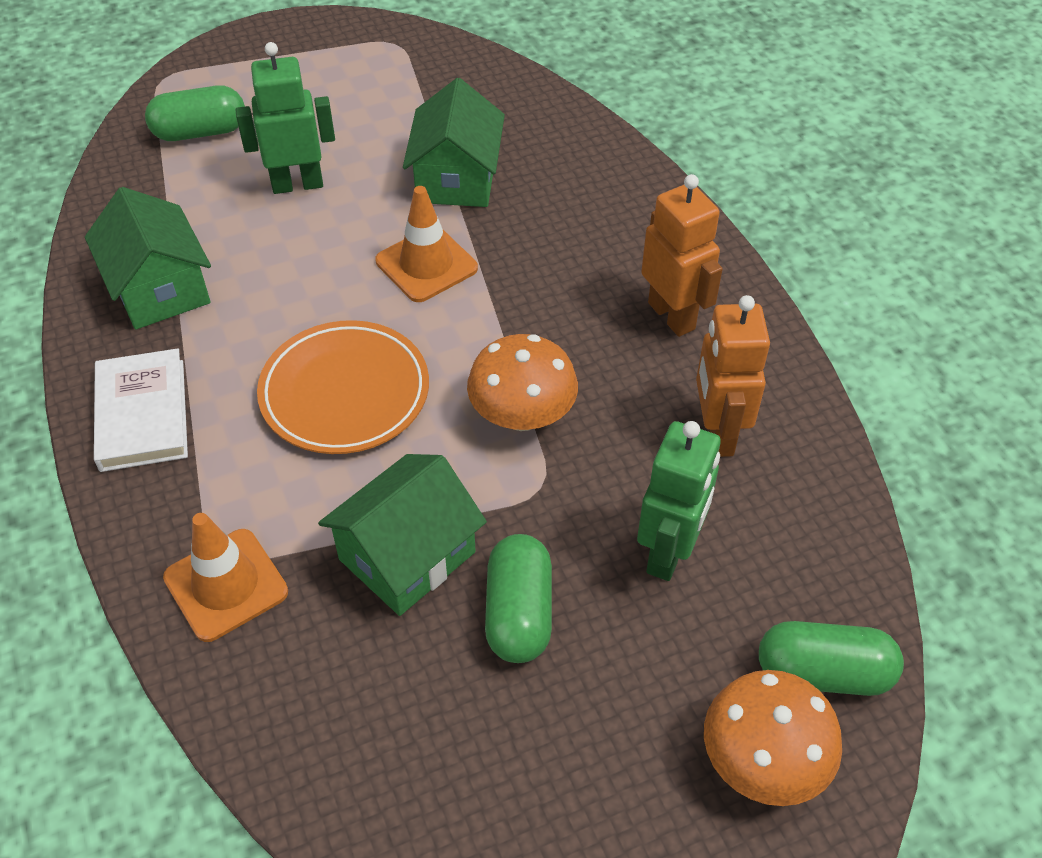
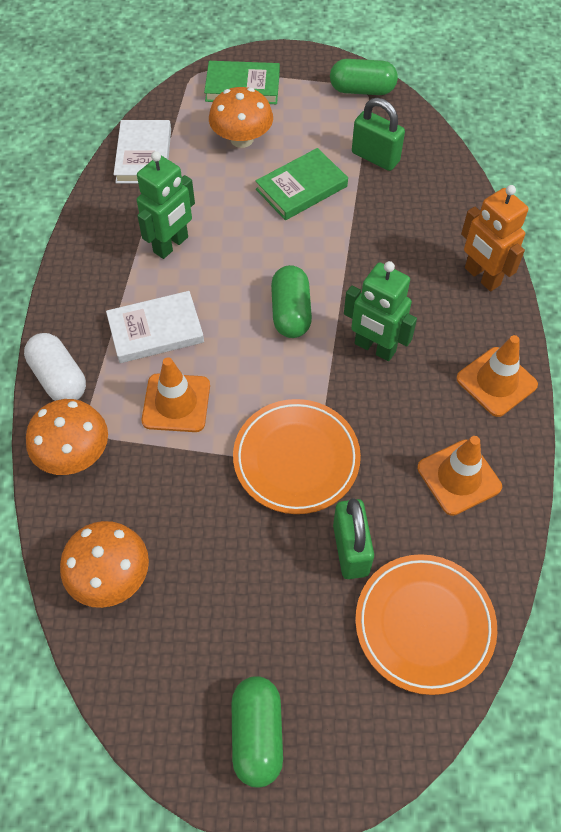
green book: none = 0 -> [204,61,280,104] [256,148,348,220] = 2
green house: [85,187,211,330] [318,454,487,616] [403,78,505,207] = 3 -> none = 0
green padlock: none = 0 -> [333,498,374,579] [352,98,405,171] = 2
orange mushroom: [467,334,578,431] [704,670,842,806] = 2 -> [26,399,108,475] [60,521,149,608] [209,87,273,148] = 3
orange plate: [257,320,429,454] = 1 -> [233,399,361,514] [355,554,497,695] = 2
orange robot: [641,174,723,337] [696,295,770,457] = 2 -> [461,185,528,291] = 1
orange traffic cone: [163,513,288,642] [375,186,478,302] = 2 -> [142,358,210,432] [417,436,502,516] [456,335,538,417] = 3
white book: [94,348,188,472] = 1 -> [106,291,204,363] [113,120,171,184] = 2
white capsule: none = 0 -> [24,333,86,401] = 1

